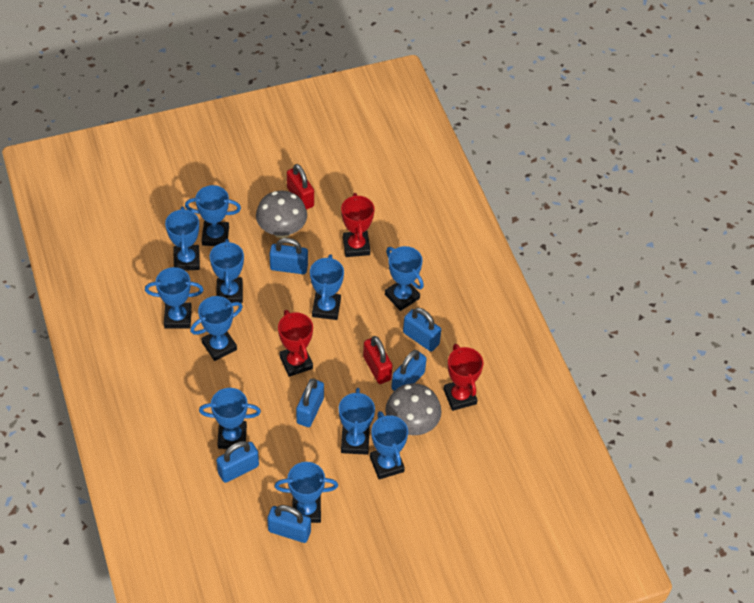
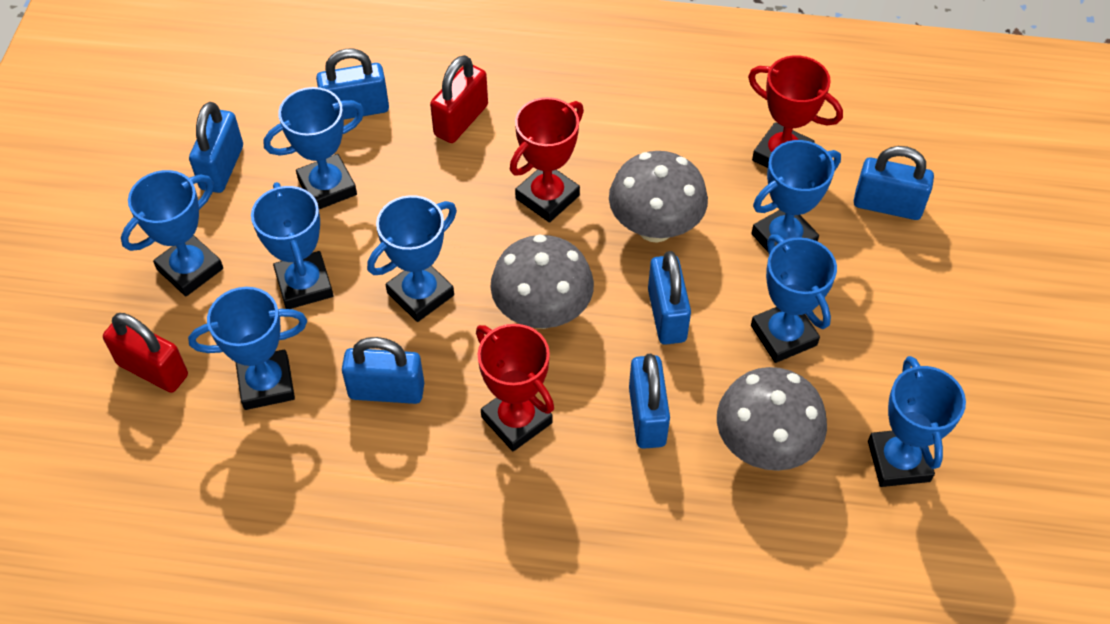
blue trophy: [145,267,204,329] [165,206,200,271] [185,185,241,246] [190,296,243,361] [199,388,261,449] [210,239,244,303] [275,462,338,523] [310,254,344,320] [339,388,375,455] [370,411,408,479] [385,246,424,311] = 11 -> [121,170,223,296] [188,287,307,410] [251,182,333,309] [264,87,364,209] [367,195,457,322] [751,140,841,252] [751,234,837,363] [868,356,966,487] = 8
grey mushroom: [256,191,307,238] [385,383,441,435] = 2 -> [490,234,594,329] [609,151,708,243] [717,367,827,471] = 3

